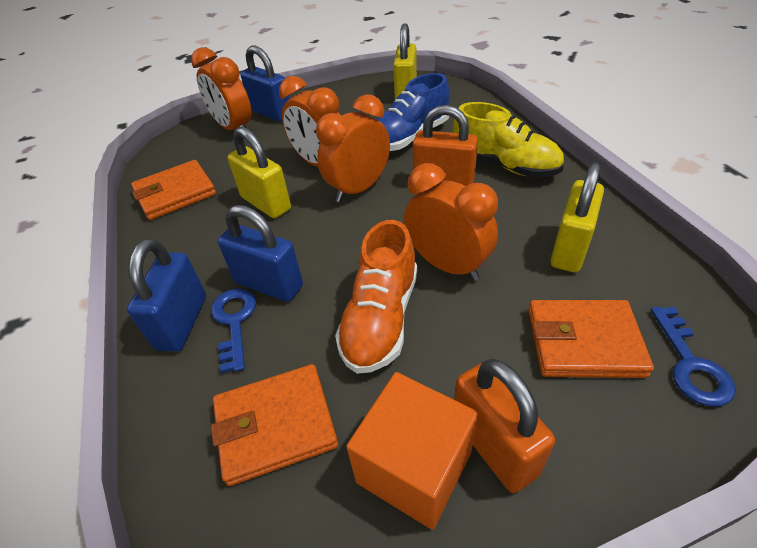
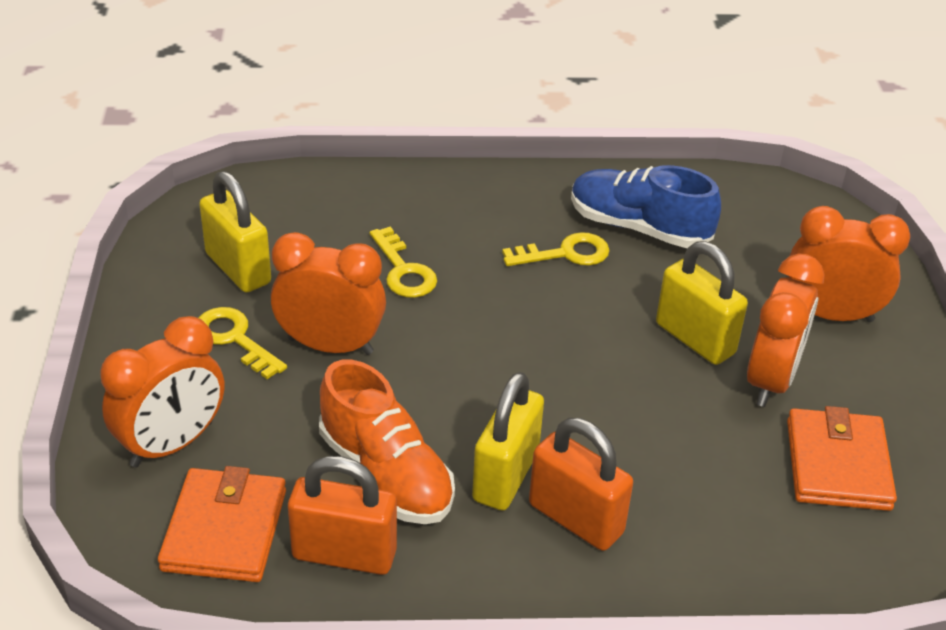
blue key: [211,288,256,373] [651,307,736,406] = 2 -> none = 0
blue padlock: [127,238,206,352] [218,205,303,302] [240,46,289,122] = 3 -> none = 0
orange cube: [346,372,478,530] = 1 -> none = 0
orange wallet: [131,160,216,220] [211,364,338,486] [528,300,654,378] = 3 -> [158,466,286,582] [787,406,897,511] = 2
yellow key: none = 0 -> [198,307,287,379] [370,227,437,298] [502,232,610,266] = 3
yellow shoe: [453,102,564,177] = 1 -> none = 0

